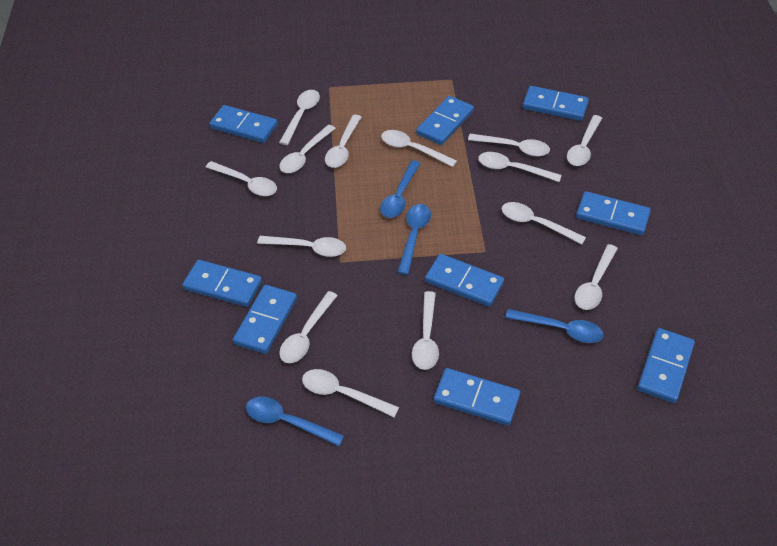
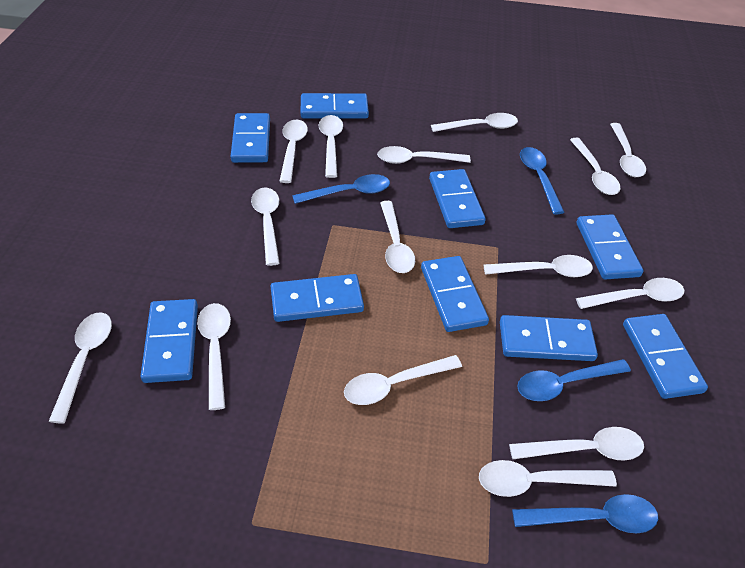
white spoon: [205,161,277,196] [257,236,346,257] [279,90,320,145] [279,124,336,173] [279,291,338,363] [302,369,399,417] [325,115,362,168] [381,130,457,167] [412,291,439,370] [468,134,550,156] [478,152,562,182] [502,202,586,244] [567,115,602,166] [575,244,618,310] = 14 -> [49,312,112,424] [197,303,231,410] [251,188,280,266] [279,120,308,183] [319,115,343,178] [344,355,462,405] [377,146,471,164] [380,201,415,273] [431,113,518,132] [479,460,617,497] [483,255,593,277] [509,427,644,461] [570,138,621,195] [576,278,685,309] [610,123,646,177] = 15

